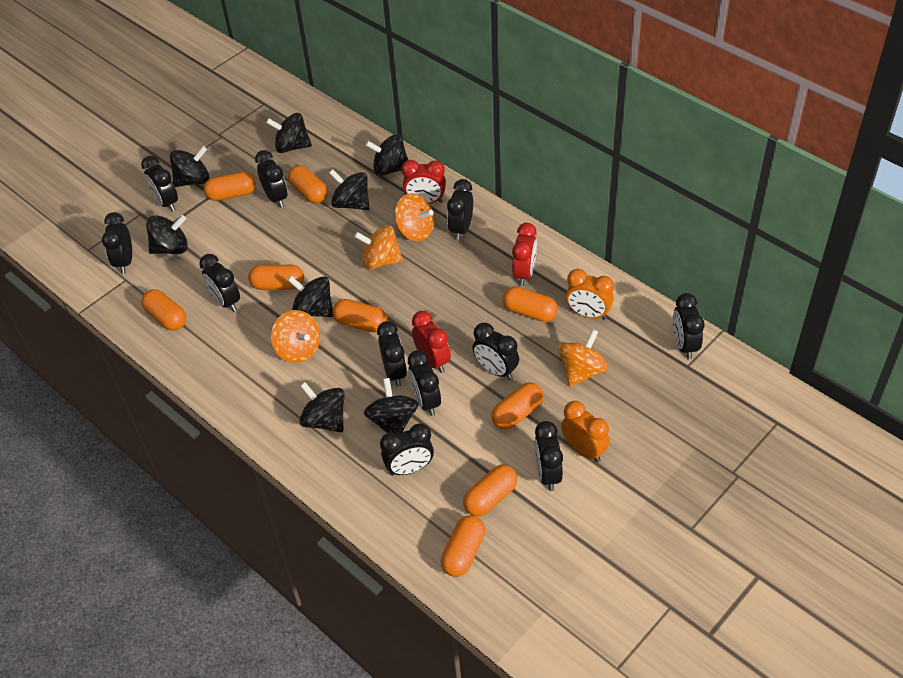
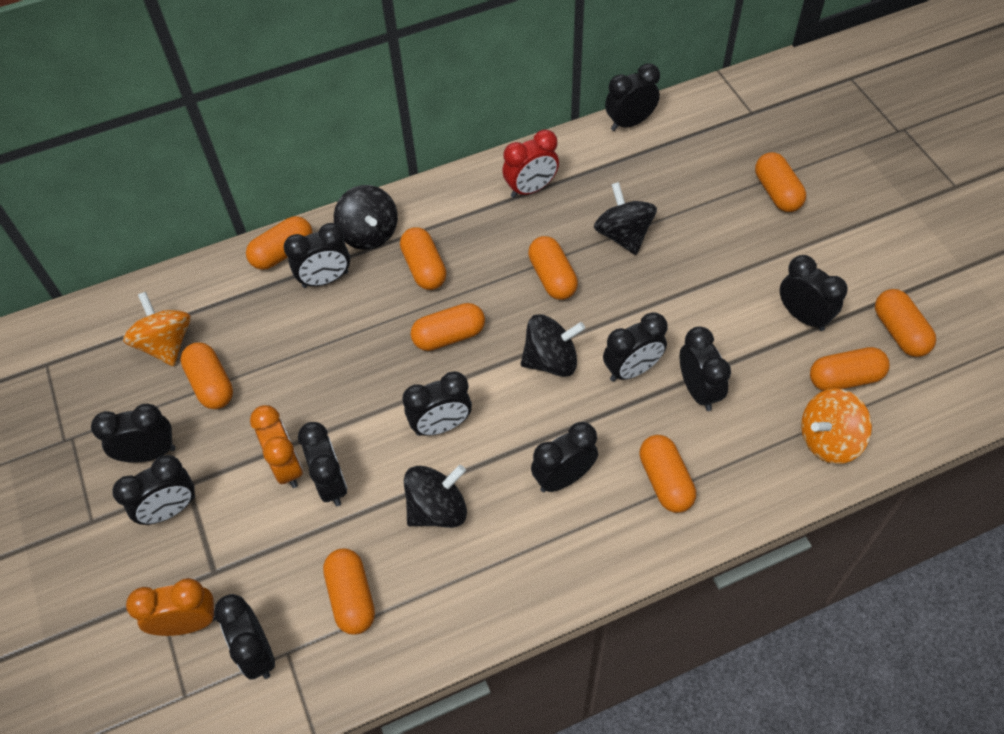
black spinning top: [146,215,188,254] [170,146,209,187] [266,113,312,153] [288,276,333,317] [299,382,345,432] [329,169,369,210] [364,378,419,434] [365,134,408,176] = 8 -> [334,185,398,250] [404,465,467,528] [521,314,585,377] [594,182,657,255] = 4
orange capsule: [141,289,186,331] [204,172,256,201] [248,265,304,290] [288,165,328,204] [333,299,387,333] [441,515,485,577] [463,465,517,516] [492,382,543,430] [503,287,558,322] = 9 -> [180,342,233,409] [246,216,312,270] [323,549,375,635] [400,227,446,290] [411,303,485,351] [528,236,578,300] [639,435,696,513] [755,152,806,212] [810,347,890,391] [875,289,936,357] = 10
orange spinning top: [271,310,320,363] [354,225,403,270] [394,193,434,241] [558,329,608,387] = 4 -> [123,292,191,366] [801,389,872,464] = 2
red clock: [401,160,446,204] [412,311,451,373] [512,223,537,286] = 3 -> [502,130,559,198] = 1

